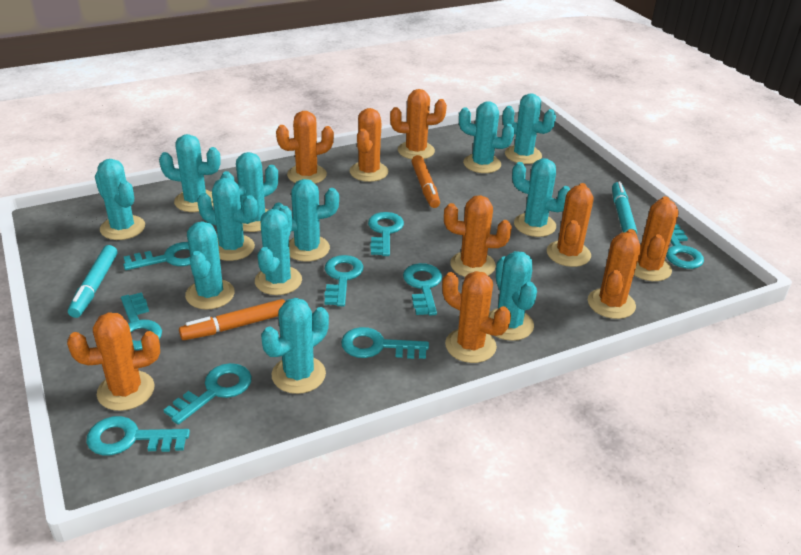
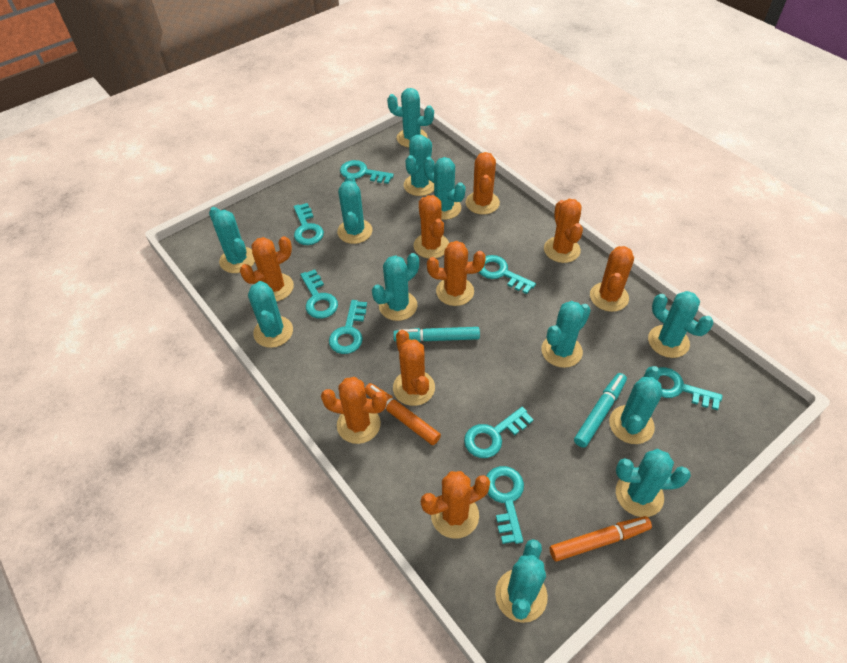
turquoise key: [86,416,190,456] [121,292,162,350] [123,242,190,270] [164,363,252,425] [325,255,363,306] [341,327,429,359] [368,212,404,256] [403,263,442,315] [666,224,704,269] = 9 -> [294,203,324,245] [300,269,338,319] [329,300,367,354] [340,160,394,184] [464,407,534,458] [479,255,536,294] [486,466,524,544] [659,367,722,410] = 8

